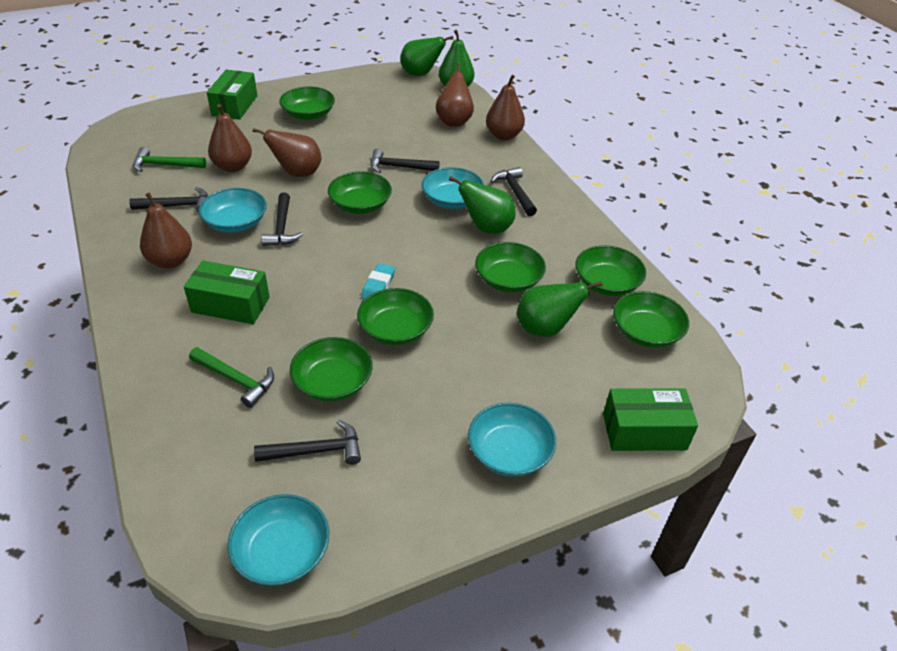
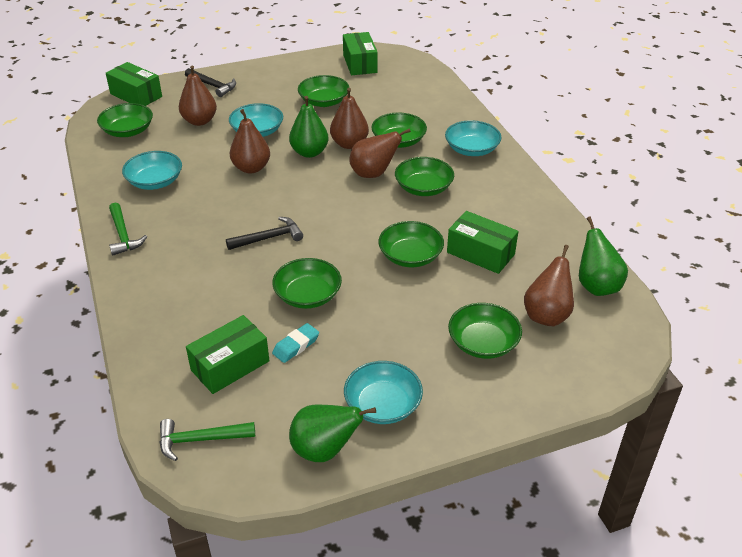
black hammer: [129,187,208,213] [254,420,361,465] [261,193,303,246] [371,148,440,173] [491,167,537,216] = 5 -> [185,68,236,97] [226,217,303,250] = 2
green box: [184,261,270,324] [207,70,257,119] [603,388,698,451] = 3 -> [106,62,162,106] [186,315,269,394] [343,32,378,75] [447,211,518,274] = 4
green pear: [400,36,453,76] [439,30,474,87] [449,176,516,234] [517,281,602,337] = 4 -> [289,96,329,158] [289,404,376,462] [579,216,628,296] = 3

